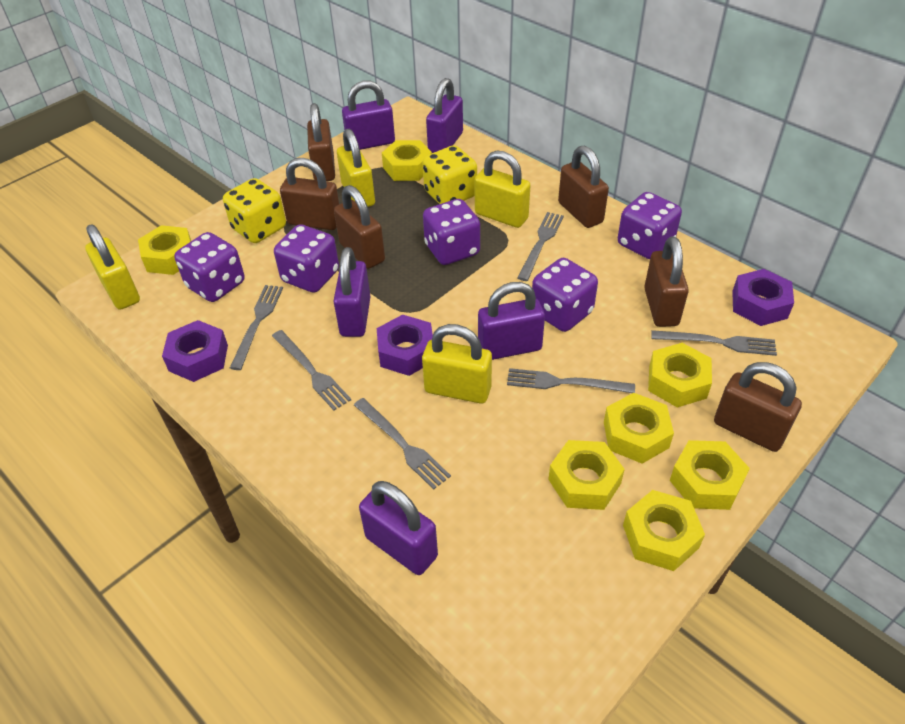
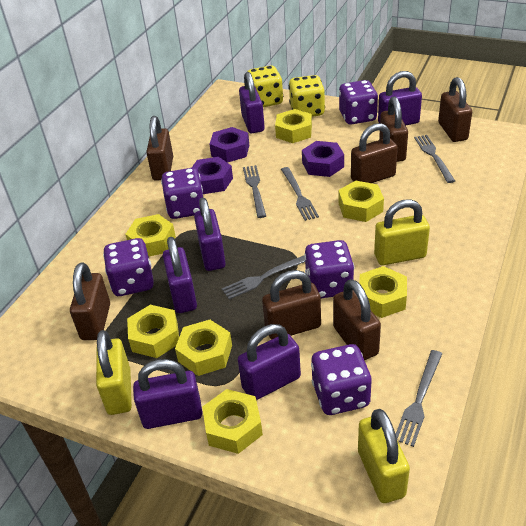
brown padlock: [280,158,339,230] [307,103,335,181] [334,185,385,269] [558,145,609,228] [644,236,689,327] [714,362,802,452] = 6 -> [70,262,110,340] [146,116,173,181] [262,270,321,340] [333,279,381,360] [351,123,398,183] [379,97,408,162] [438,77,472,142] = 7
grey fork: [230,285,283,370] [272,330,351,410] [354,398,451,490] [507,368,635,393] [517,212,564,281] [651,330,777,356] = 6 -> [222,256,305,300] [243,165,266,218] [281,167,319,221] [396,350,442,447] [414,135,455,183] = 5
purple padlock: [333,247,371,337] [342,80,395,150] [359,481,438,575] [426,78,463,153] [478,282,545,360] = 5 -> [133,359,202,429] [163,237,197,313] [194,198,226,271] [238,324,301,400] [239,72,265,133] [378,71,422,125] = 6
yellow padlock: [85,224,140,310] [337,129,375,207] [422,324,492,403] [475,151,530,228] = 4 -> [96,330,132,415] [358,409,410,503] [374,200,430,265] = 3

